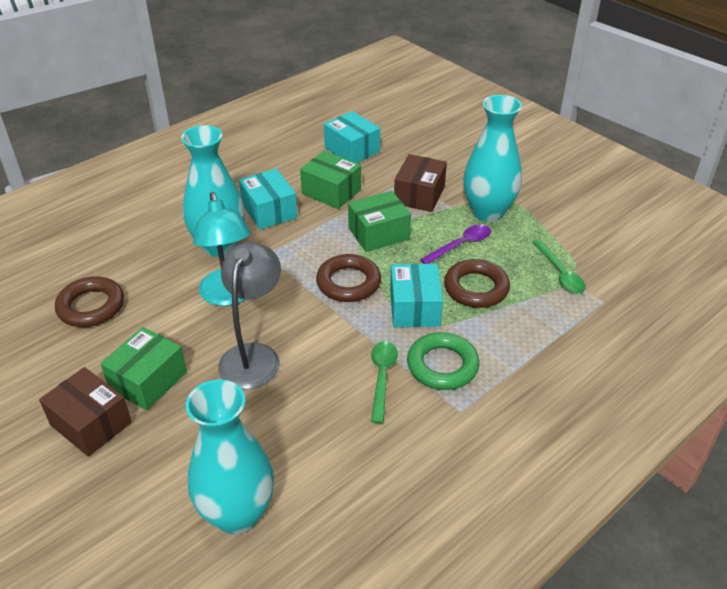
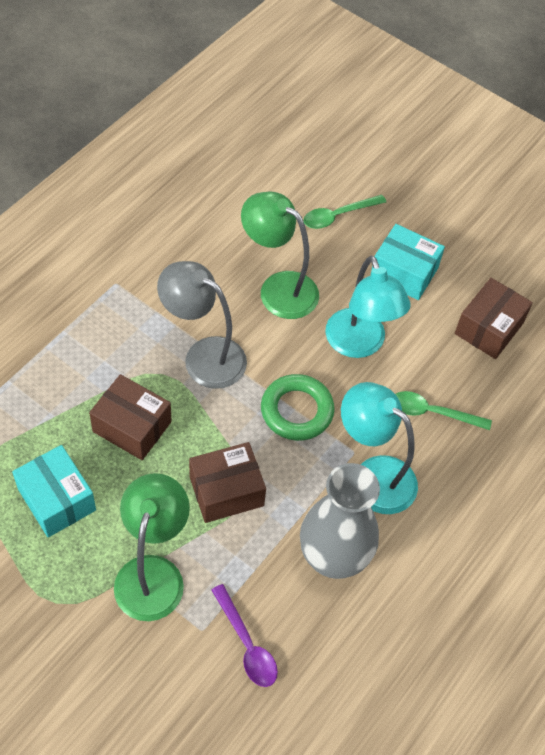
brown box: [39,367,132,457] [394,154,447,212] = 2 -> [89,374,172,460] [189,442,266,523] [455,278,533,359] = 3
brown ring: [55,276,124,327] [316,254,381,302] [444,259,510,308] = 3 -> none = 0
green box: [100,327,187,410] [300,151,361,209] [348,191,411,252] = 3 -> none = 0
green lamp: none = 0 -> [114,473,190,621] [241,192,319,319] = 2
grey vase: none = 0 -> [300,463,380,579] = 1
turquoise box: [239,169,298,230] [324,111,380,163] [390,264,443,327] = 3 -> [12,445,96,537] [370,224,445,300] = 2
turquoise lamp: [193,192,251,306] = 1 -> [325,256,411,358] [341,382,418,514] = 2
turquoise vase: [181,125,245,257] [186,380,274,534] [463,95,522,222] = 3 -> none = 0

